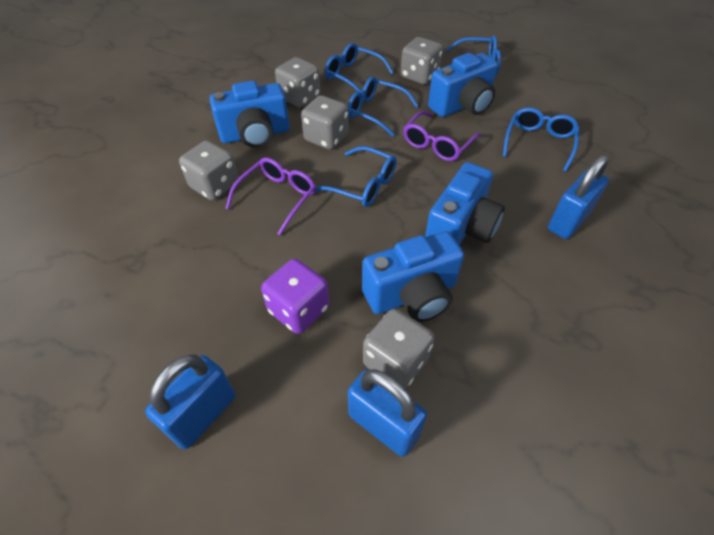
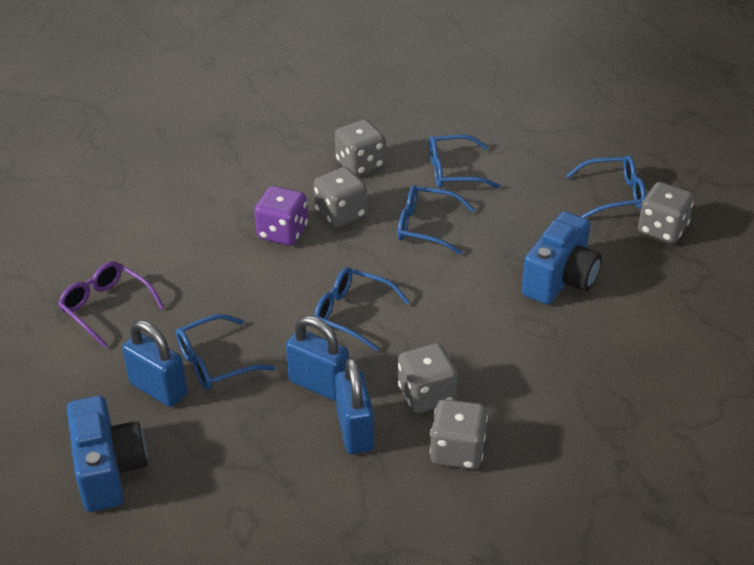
blue camera: [210,81,290,148] [362,231,464,322] [425,162,505,246] [428,53,498,117] = 4 -> [67,396,147,512] [522,211,602,305] = 2
purple glasses: [225,157,316,235] [403,111,481,161] = 2 -> [58,261,164,348] = 1

